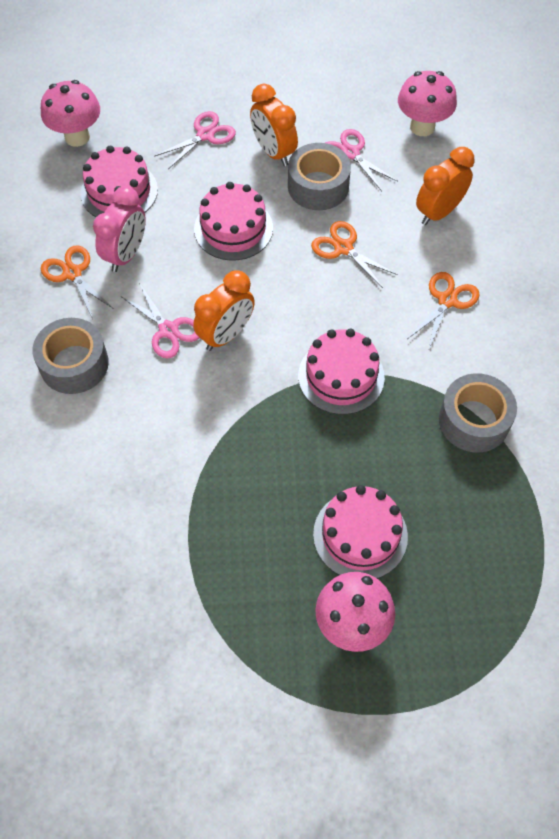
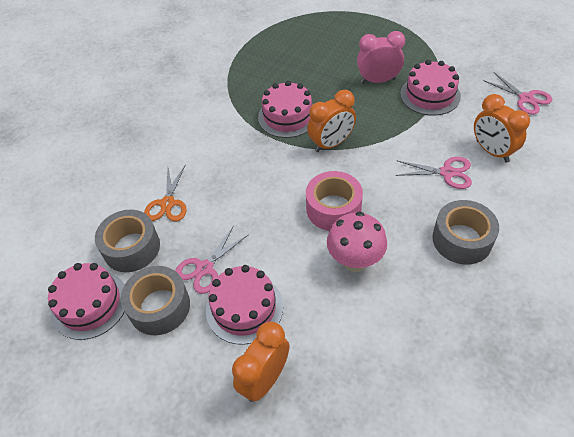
orange scissors: [41,245,114,319] [311,221,398,288] [407,272,480,349] = 3 -> [144,164,187,221] = 1
pink mushroom: [41,80,100,147] [315,572,395,652] [398,71,457,136] = 3 -> [327,211,387,272] = 1
pink tape: none = 0 -> [306,171,363,231] = 1

